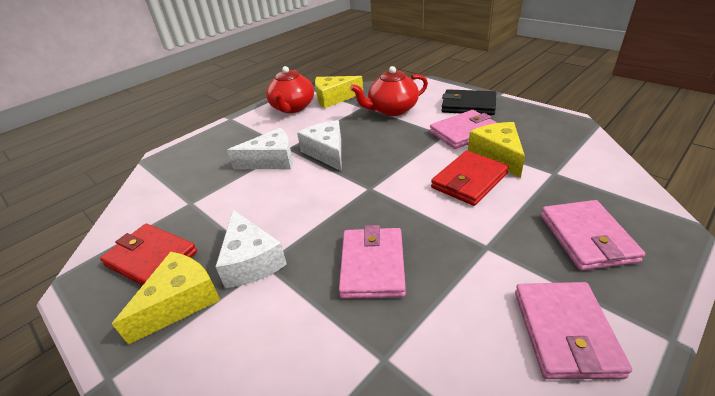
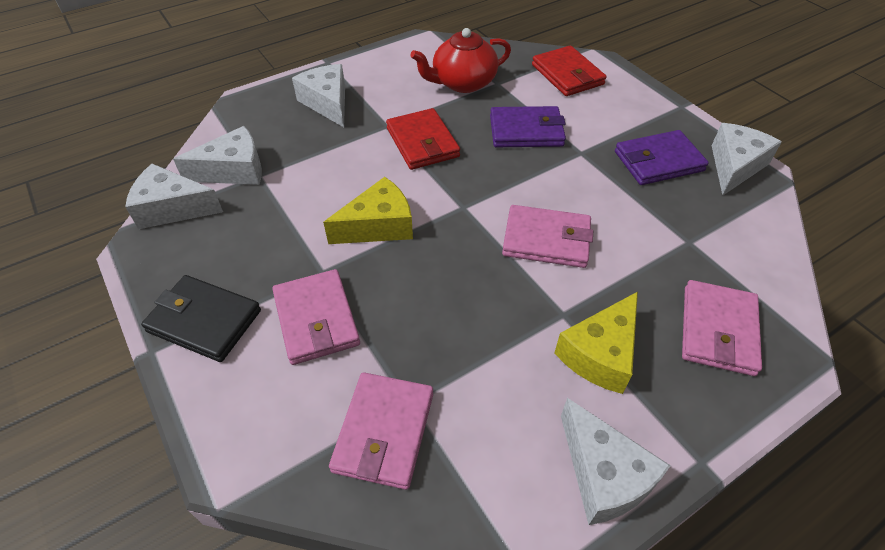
purple wallet: none = 0 -> [490,106,566,147] [615,130,709,185] = 2
red teapot: [266,66,314,113] [350,66,428,116] = 2 -> [410,28,511,93] = 1
white cheese: [215,210,287,288] [227,128,293,169] [297,120,341,171] = 3 -> [125,164,223,229] [173,126,262,185] [292,64,345,127] [561,398,671,525] [711,123,782,196] = 5
yellow cheese: [112,252,220,345] [315,76,363,108] [468,122,525,178] = 3 -> [323,177,413,244] [555,292,638,394] = 2

